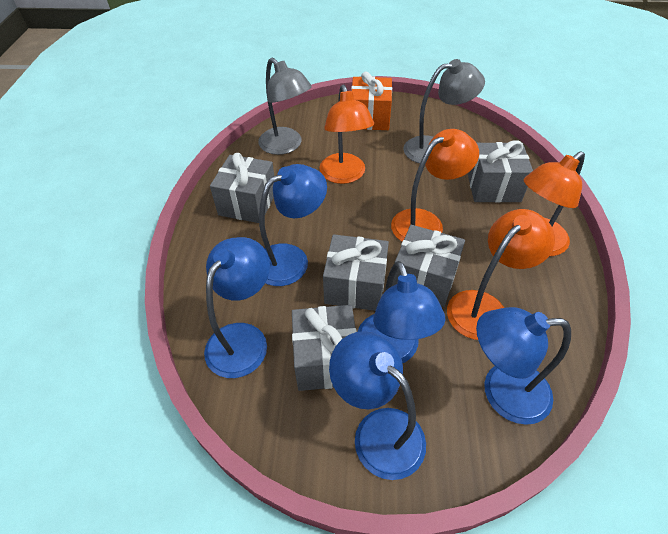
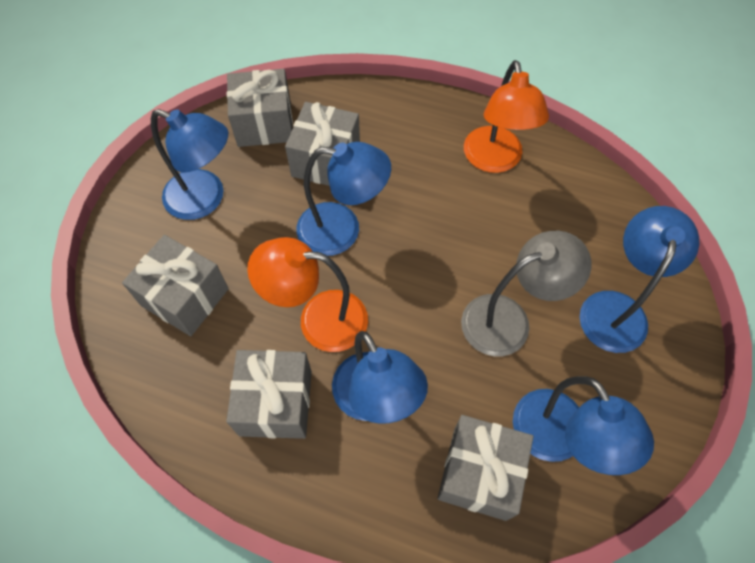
grey lamp: [258,58,312,155] [403,59,485,163] = 2 -> [461,231,592,356] = 1
orange gift: [351,71,392,130] = 1 -> none = 0
orange lamp: [319,85,374,184] [391,129,479,241] [447,209,555,340] [524,151,585,256] = 4 -> [247,237,368,352] [464,60,549,173] = 2

